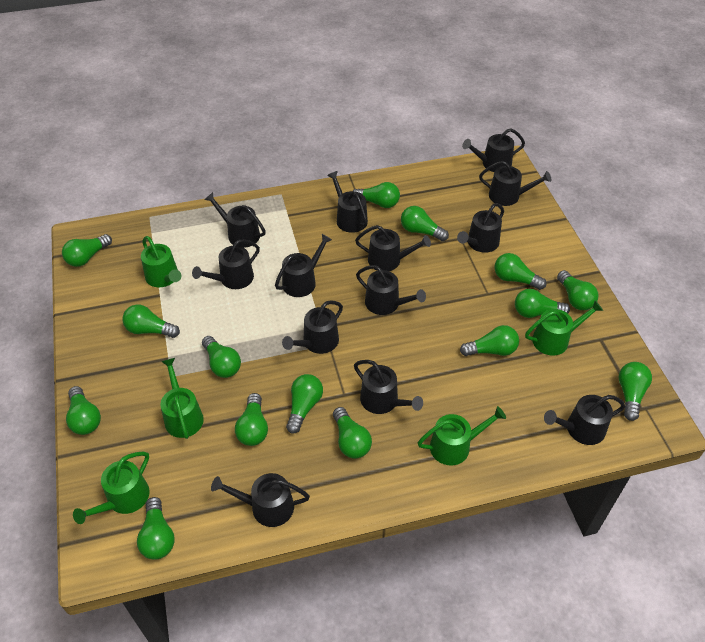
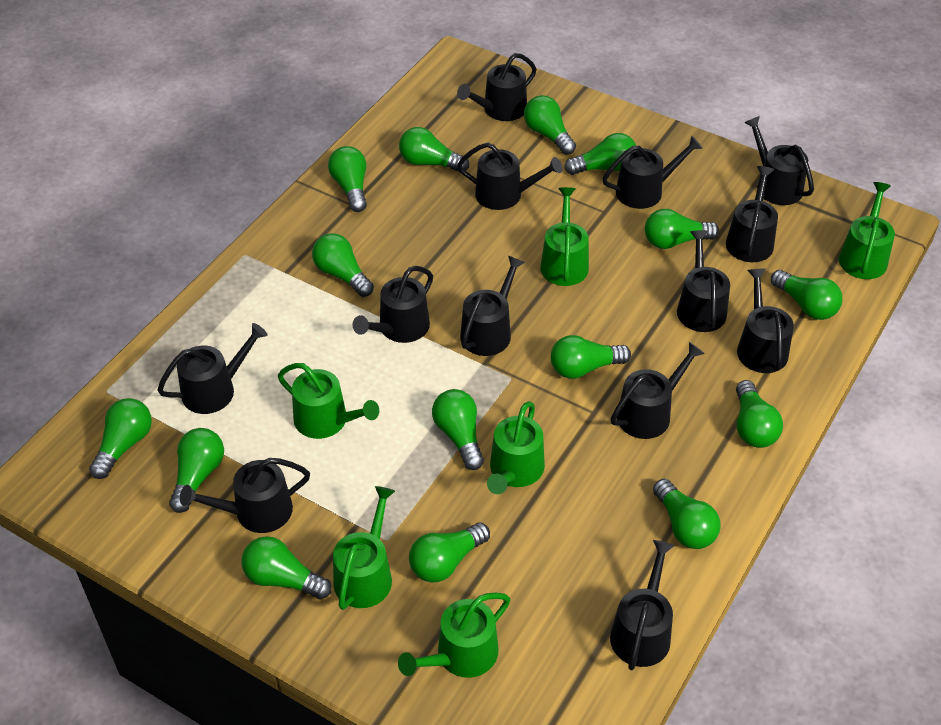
green watering can: [73,452,150,524] [141,236,181,287] [160,358,204,439] [418,406,506,465] [525,301,603,355] = 5 -> [278,363,379,439] [333,486,395,610] [398,593,510,678] [487,401,545,494] [540,187,589,286] [839,182,895,279] = 6

